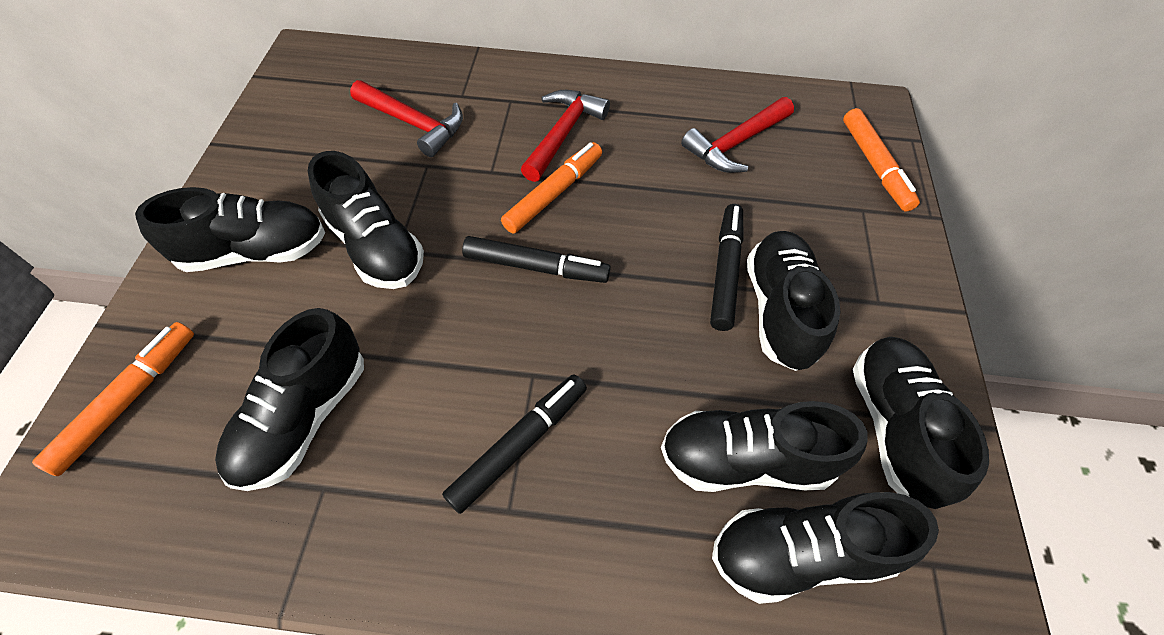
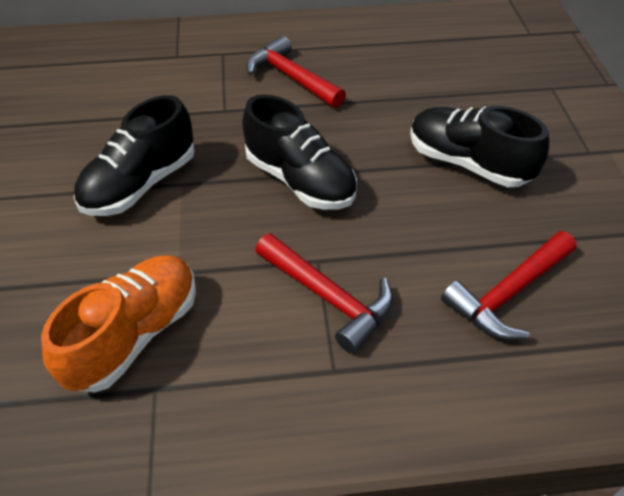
black marker: [442,374,587,514] [462,236,611,283] [710,204,744,331] = 3 -> none = 0
black shoe: [135,187,325,272] [215,308,364,491] [308,151,424,289] [661,401,868,492] [712,492,939,604] [747,231,840,371] [853,337,989,509] = 7 -> [74,95,195,216] [242,94,357,210] [410,106,549,187] = 3
orange marker: [32,322,194,476] [501,142,602,233] [843,108,920,212] = 3 -> none = 0
orange shoe: none = 0 -> [41,255,196,393] = 1

